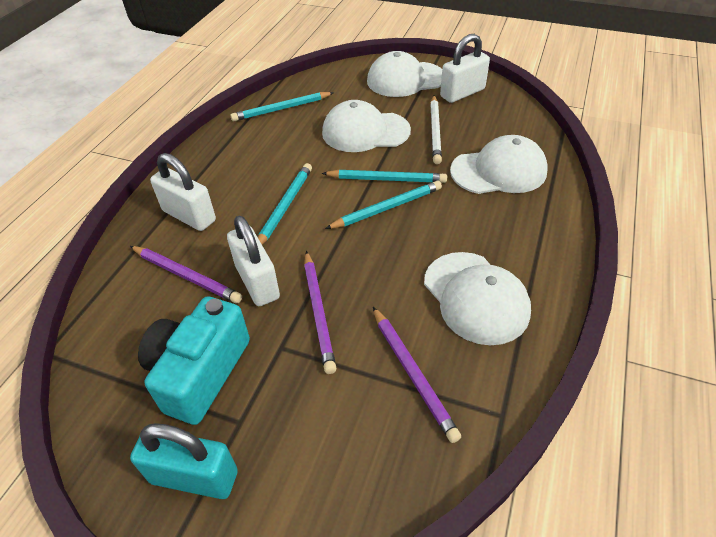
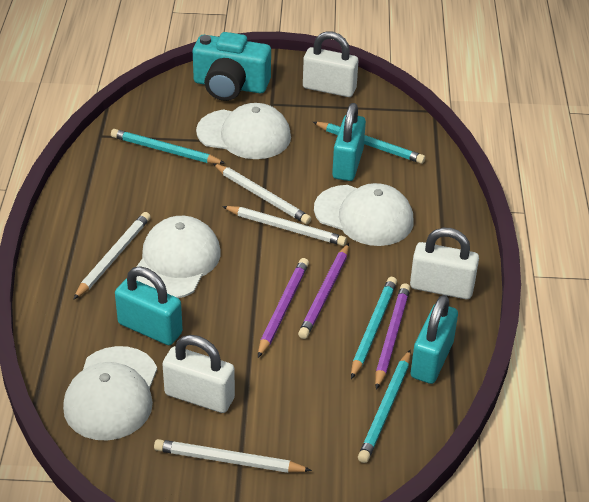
turquoise padlock: [130,423,238,499] = 1 -> [115,267,183,345] [332,103,366,181] [411,295,458,384] = 3
white pencil: [430,95,442,164] = 1 -> [73,212,151,300] [154,439,312,473] [213,163,311,224] [222,206,347,246] = 4

